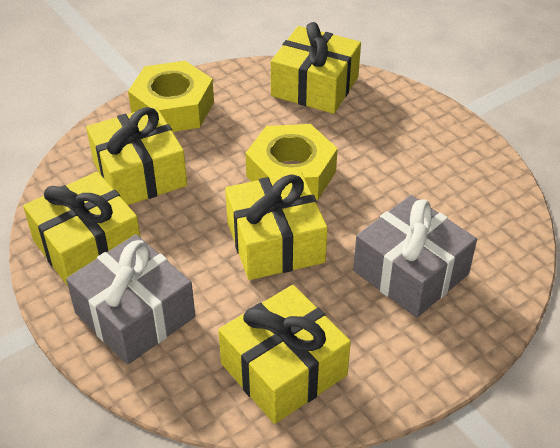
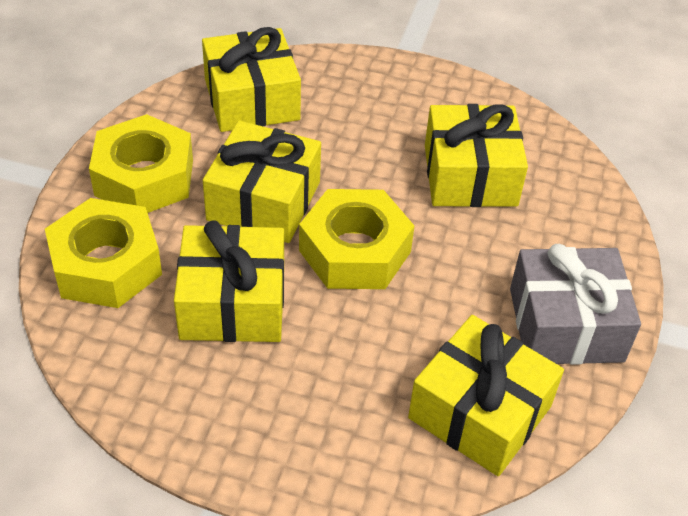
grey gift: [66,234,195,365] [353,195,477,318] = 2 -> [510,244,641,365] = 1
yellow nut: [128,61,214,132] [246,124,338,200] = 2 -> [45,198,162,308] [89,114,193,213] [299,189,414,289] = 3

